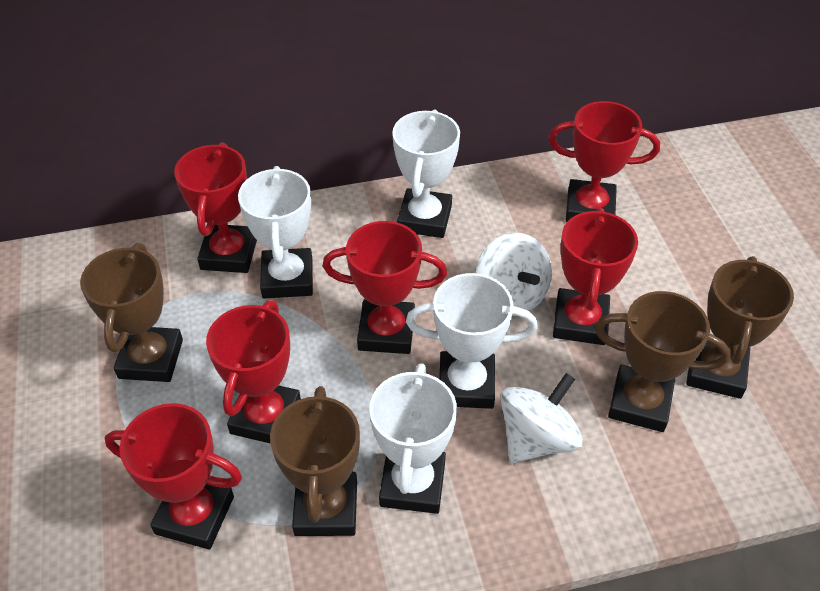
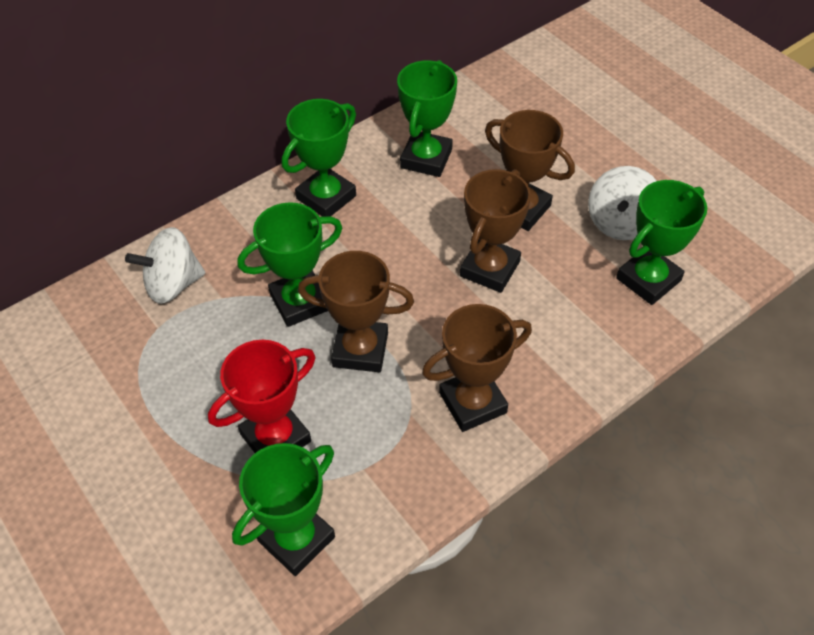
green trophy: none = 0 -> [232,443,335,576] [237,202,342,327] [282,99,356,217] [397,60,457,177] [616,180,707,305] = 5
red trophy: [104,403,242,550] [174,142,257,273] [206,300,301,443] [322,221,447,354] [548,101,660,222] [553,208,638,345] = 6 -> [208,340,316,453] = 1
white trophy: [238,166,313,298] [369,363,457,514] [392,109,460,238] [406,273,538,409] = 4 -> none = 0

